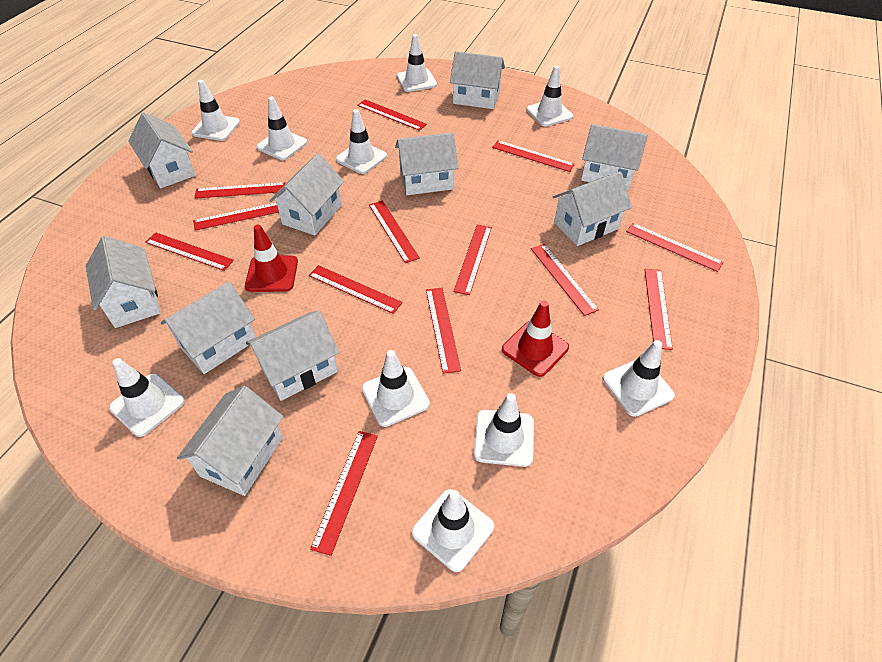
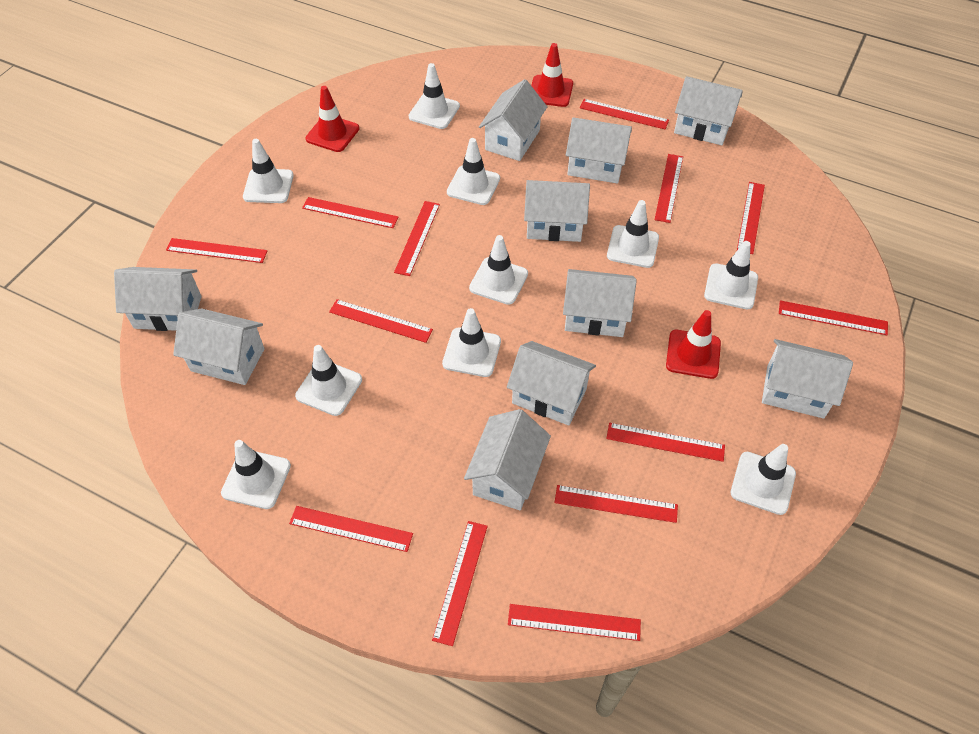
red traffic cone: [245,225,298,292] [502,300,569,377] = 2 -> [305,86,359,152] [531,43,573,107] [666,310,721,379] = 3

